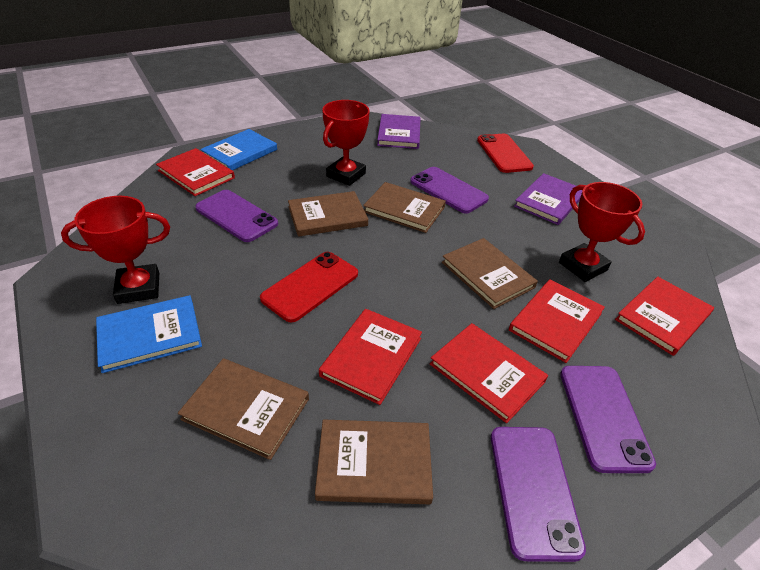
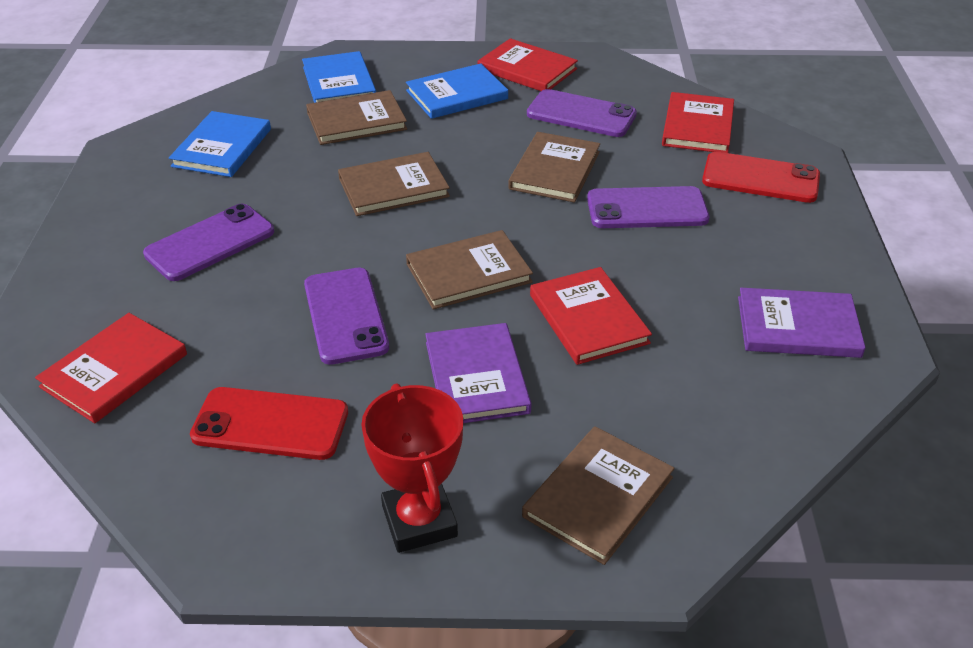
blue book: [96,295,202,373] [200,129,277,171] = 2 -> [169,111,271,177] [302,51,376,103] [406,63,508,119] = 3
red book: [156,148,235,196] [319,309,422,405] [430,323,548,423] [509,280,605,363] [615,277,714,356] = 5 -> [35,313,187,423] [478,38,578,91] [530,267,652,365] [662,92,734,153] = 4
red trophy: [61,196,170,304] [322,100,370,186] [559,182,645,282] = 3 -> [361,383,463,553] = 1

